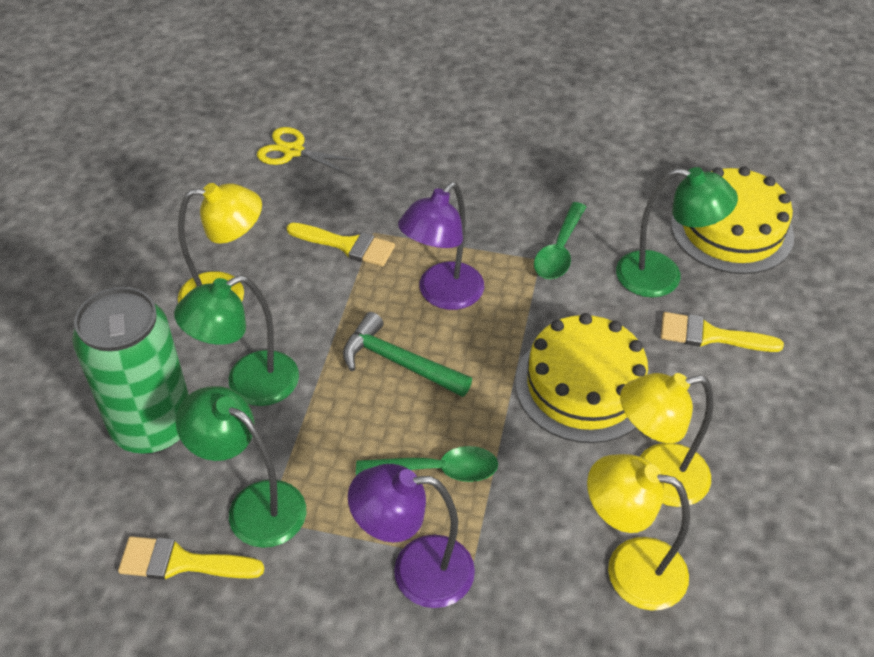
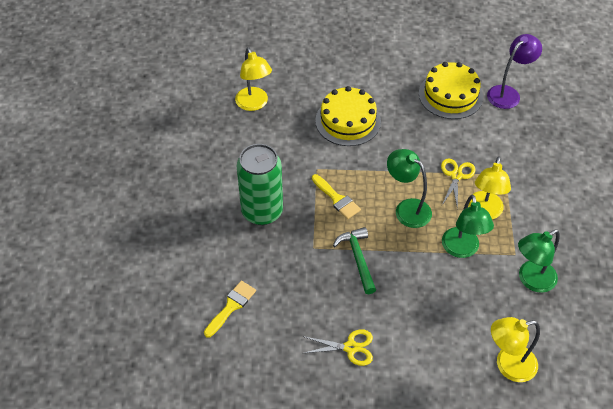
green spoon: [356,446,498,482] [534,202,586,279] = 2 -> none = 0
purple lamp: [348,464,475,608] [398,182,484,310] = 2 -> [487,34,542,109] = 1
yellow brush: [118,536,264,580] [287,223,395,267] [661,312,784,352] = 3 -> [204,281,256,338] [312,174,361,219] = 2
yellow scissors: [257,127,362,176] = 1 -> [303,329,373,366] [441,158,475,210] = 2

